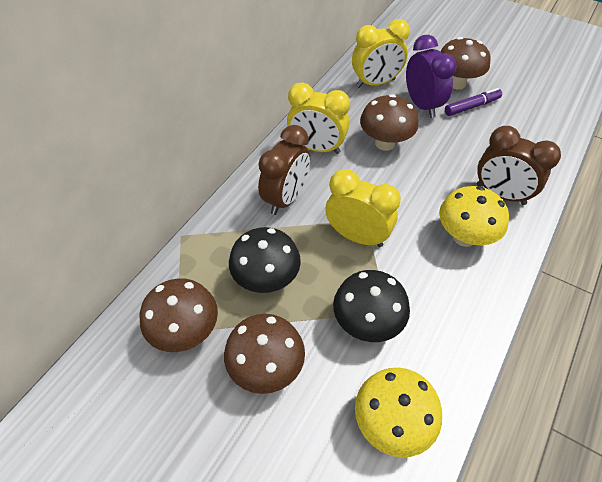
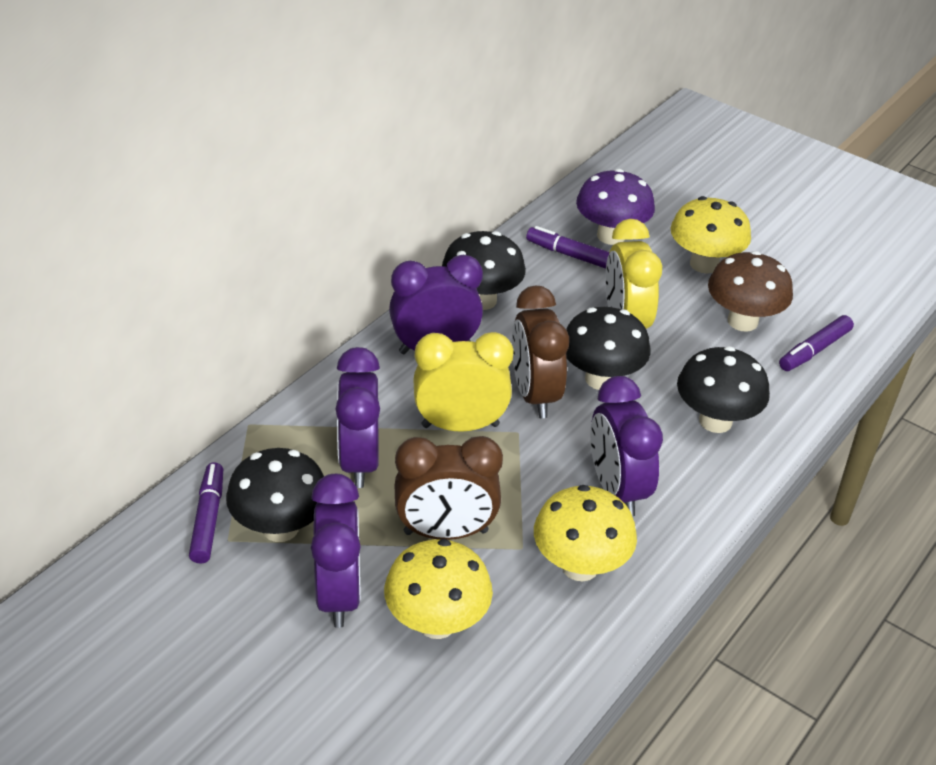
black mushroom: [229,227,301,293] [333,270,410,342] = 2 -> [226,448,324,542] [442,231,526,310] [566,307,651,390] [677,346,770,433] = 4
brown mushroom: [140,278,218,352] [224,314,305,394] [360,94,418,151] [440,37,491,89] = 4 -> [708,251,793,332] = 1
purple clock: [406,35,457,118] = 1 -> [311,474,361,628] [336,347,380,488] [389,255,483,354] [590,376,663,517] = 4
purple marker: [445,88,502,116] = 1 -> [189,462,223,564] [526,226,609,269] [779,315,854,371] = 3
purple mushroom: none = 0 -> [576,169,655,245] = 1
yellow clock: [287,82,350,154] [325,169,401,247] [352,19,410,88] = 3 -> [413,332,513,432] [605,219,662,329] = 2
yellow mushroom: [355,368,442,457] [439,186,509,247] = 2 -> [384,539,493,639] [534,485,637,581] [671,196,751,273] = 3

